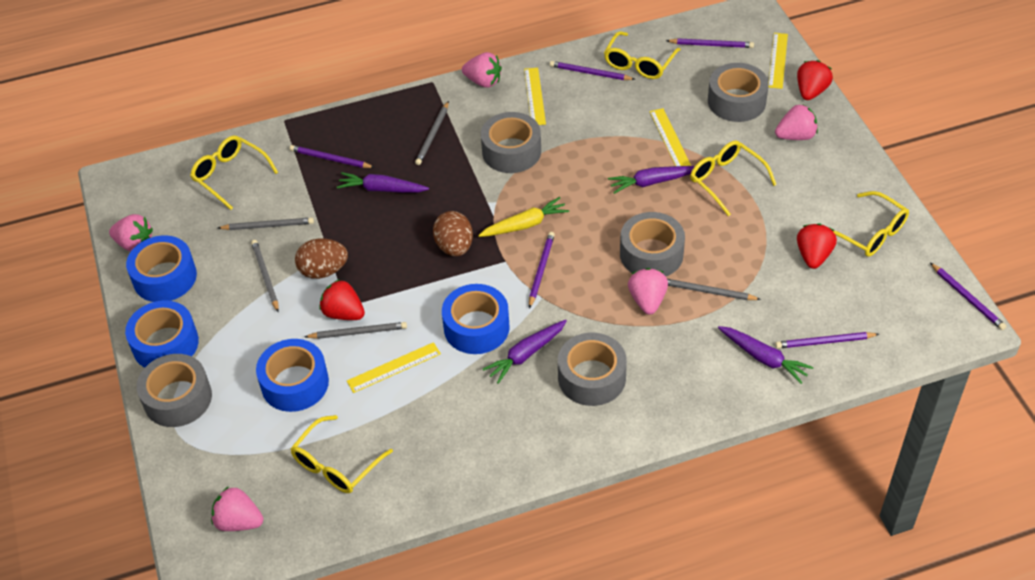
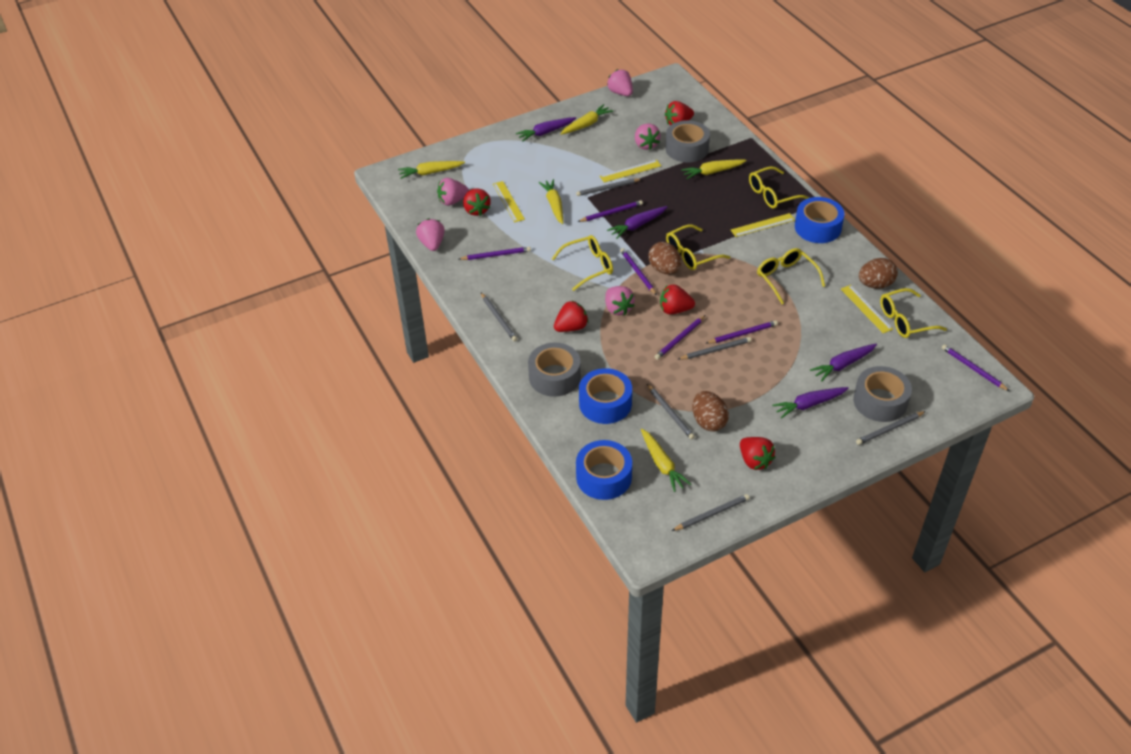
blue tape: [125,300,199,368] [126,235,197,302] [256,339,329,412] [442,284,510,354] = 4 -> [576,440,632,500] [579,368,632,424] [795,197,844,243] = 3
brown egg: [295,238,348,279] [433,211,473,256] = 2 -> [648,242,681,274] [692,391,729,432] [859,258,898,288] = 3
grey pencil: [218,218,314,230] [251,240,279,312] [305,322,407,339] [415,101,449,165] [667,279,761,300] = 5 -> [481,293,517,342] [576,178,641,196] [647,384,695,439] [672,494,750,531] [678,337,751,360] [856,411,926,445] = 6
grey tape: [137,354,212,427] [481,112,541,173] [558,333,627,406] [620,212,685,276] [708,63,769,122] = 5 -> [528,343,581,397] [665,120,710,163] [853,366,912,422] = 3
red strawberry: [319,279,365,320] [797,60,833,100] [797,223,837,269] = 3 -> [463,188,490,216] [554,301,588,332] [660,284,695,314] [665,101,694,125] [740,437,775,470] = 5
yellow carrot: [478,197,569,237] = 1 -> [398,161,465,179] [539,179,563,224] [561,104,614,135] [641,429,691,492] [681,159,747,179] = 5

